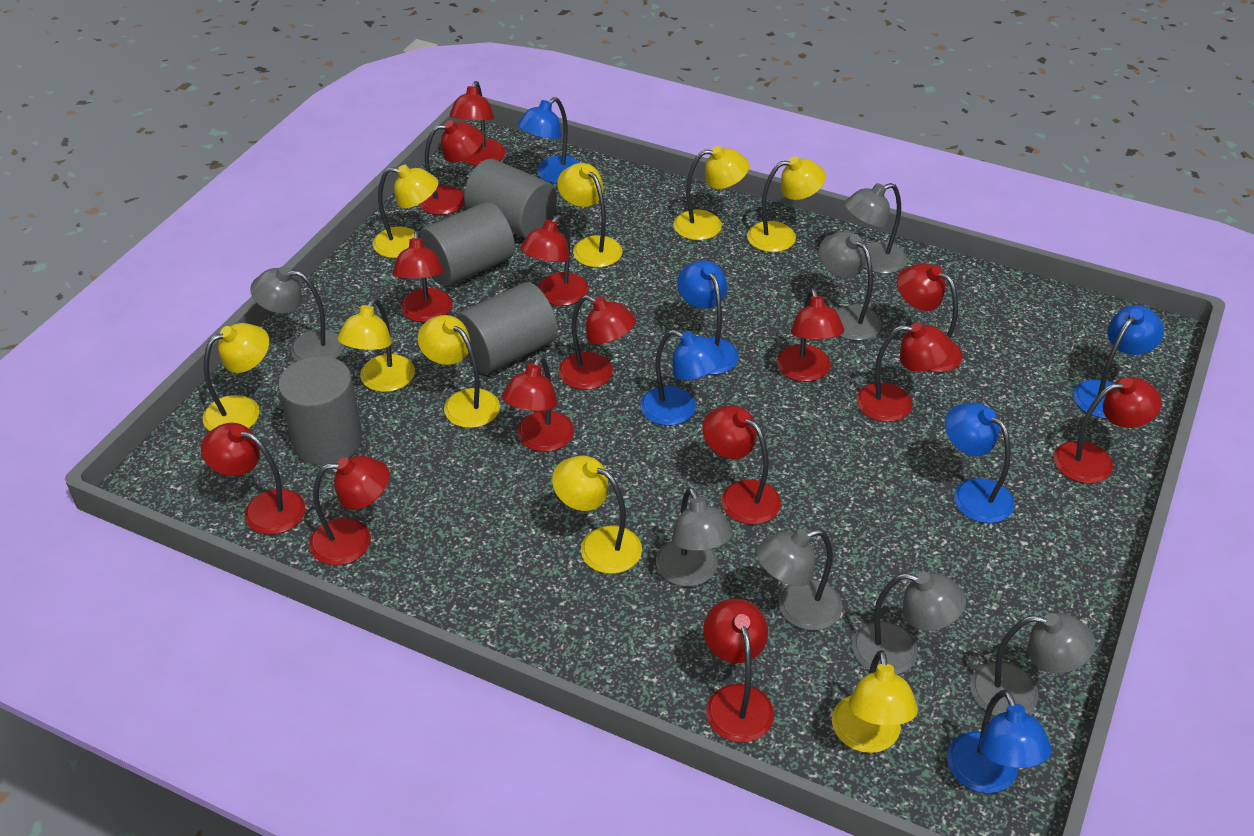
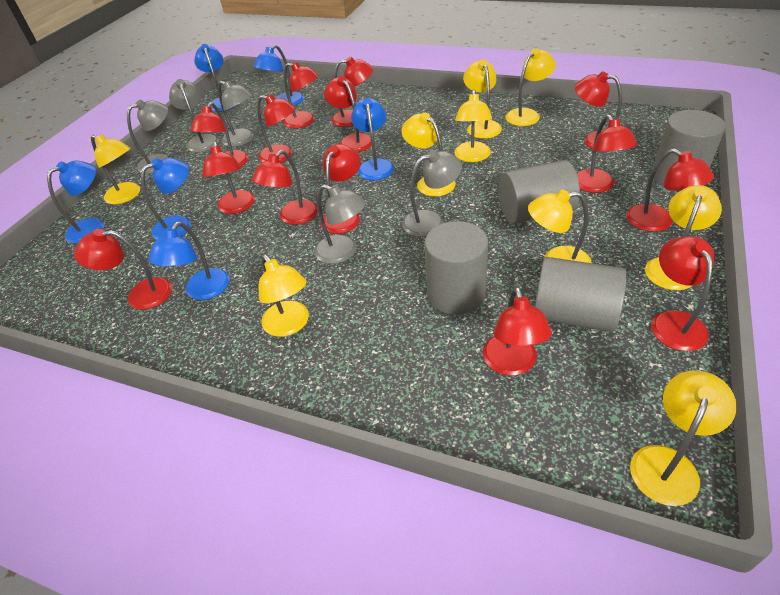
grey lamp: [250,266,344,361] [656,487,733,587] [757,529,842,630] [819,231,882,341] [844,183,907,274] [852,572,966,675] [970,613,1095,716] = 7 -> [127,99,170,174] [169,79,219,152] [218,80,254,147] [314,184,366,264] [402,150,462,237] = 5

